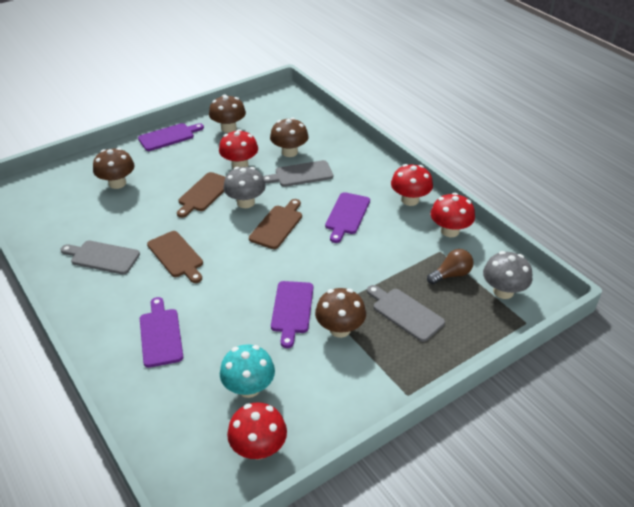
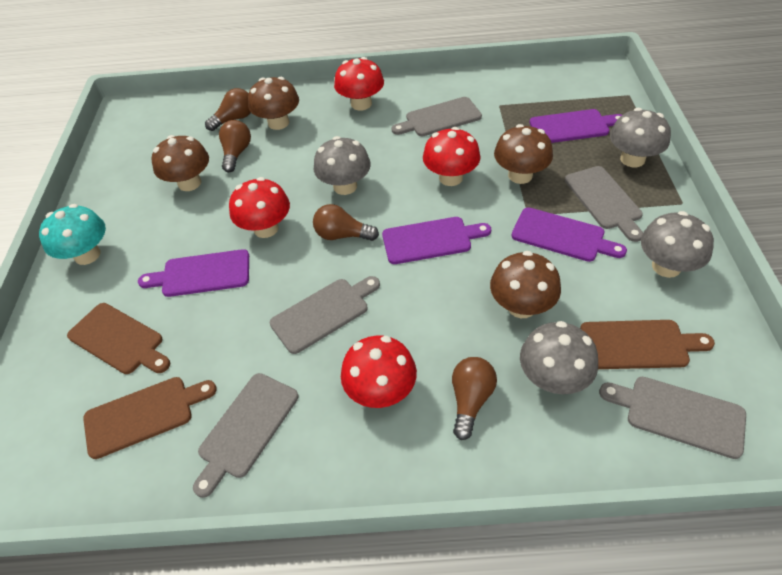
brown light bulb: [427,249,473,284] = 1 -> [205,88,251,131] [219,120,251,172] [313,204,379,241] [452,357,497,440] = 4
grey cutting board: [61,241,140,275] [263,160,333,187] [367,285,445,342] = 3 -> [193,373,298,498] [270,276,380,354] [391,97,482,136] [565,166,643,242] [599,377,746,459] = 5
grey mushroom: [223,167,266,208] [483,251,532,299] = 2 -> [314,136,371,195] [520,321,598,394] [610,108,671,167] [641,211,714,278] = 4

